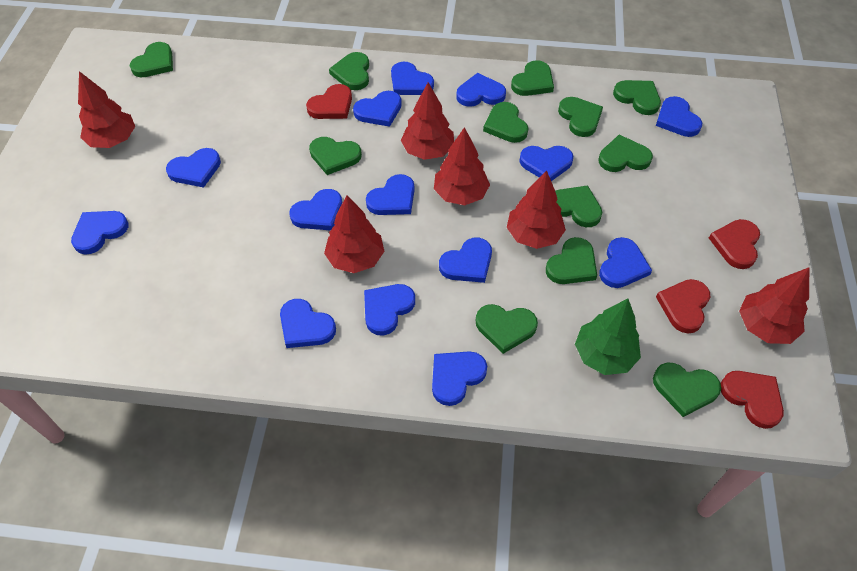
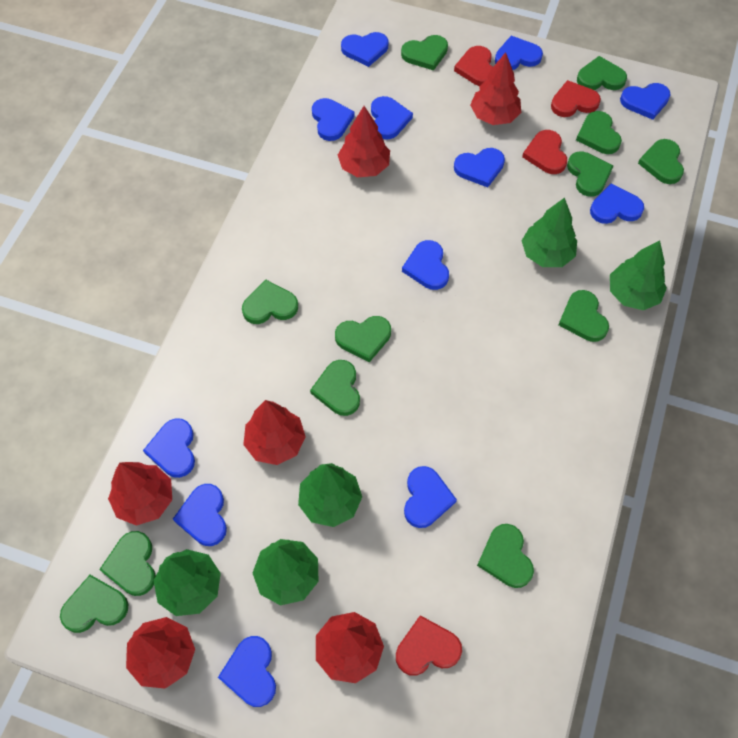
blue heart: [71,211,128,255] [166,148,221,188] [280,299,336,348] [289,189,342,231] [353,91,402,127] [364,284,415,336] [366,174,415,215] [391,62,434,95] [432,351,487,406] [439,238,492,283] [456,73,506,107] [519,146,573,181] [599,237,652,288] [656,96,702,137] = 14 -> [143,418,195,478] [173,484,227,546] [218,636,276,707] [312,98,355,141] [341,32,389,67] [371,96,413,139] [402,240,449,290] [404,466,457,528] [454,148,505,187] [495,36,543,70] [590,183,644,224] [620,83,671,120] = 12
green tree: [575,298,641,375] = 1 -> [153,549,221,616] [253,539,318,605] [298,463,362,527] [522,198,577,267] [610,240,667,310] = 5

